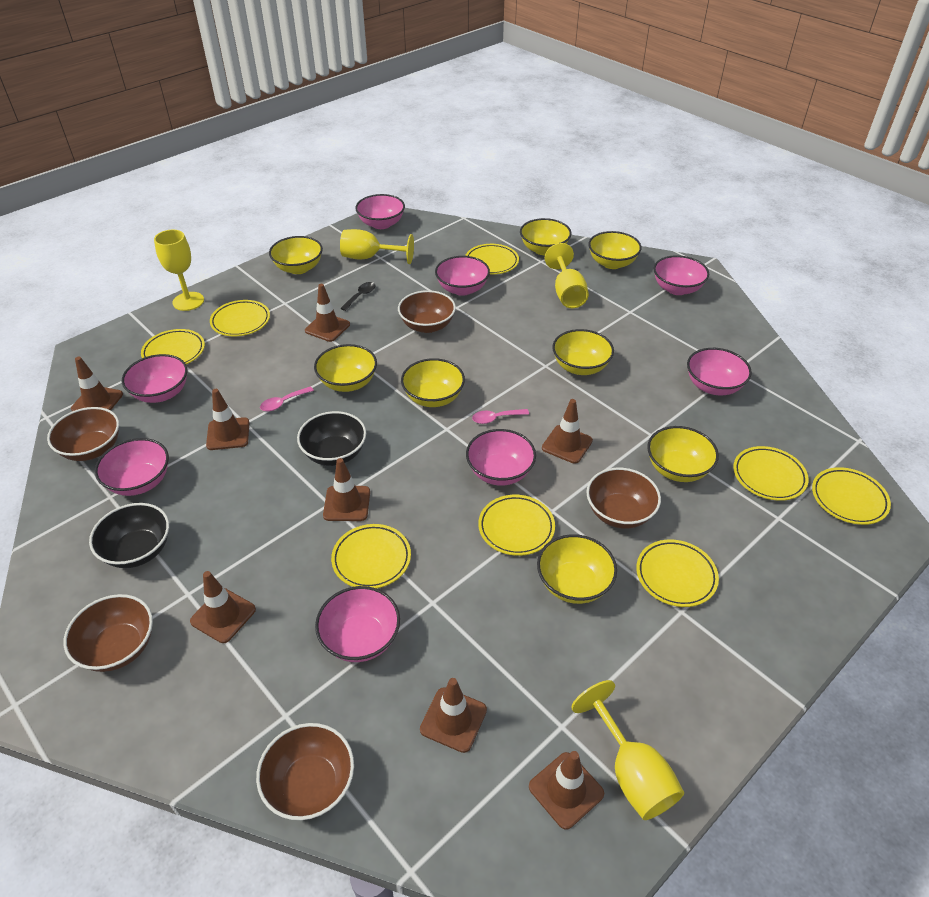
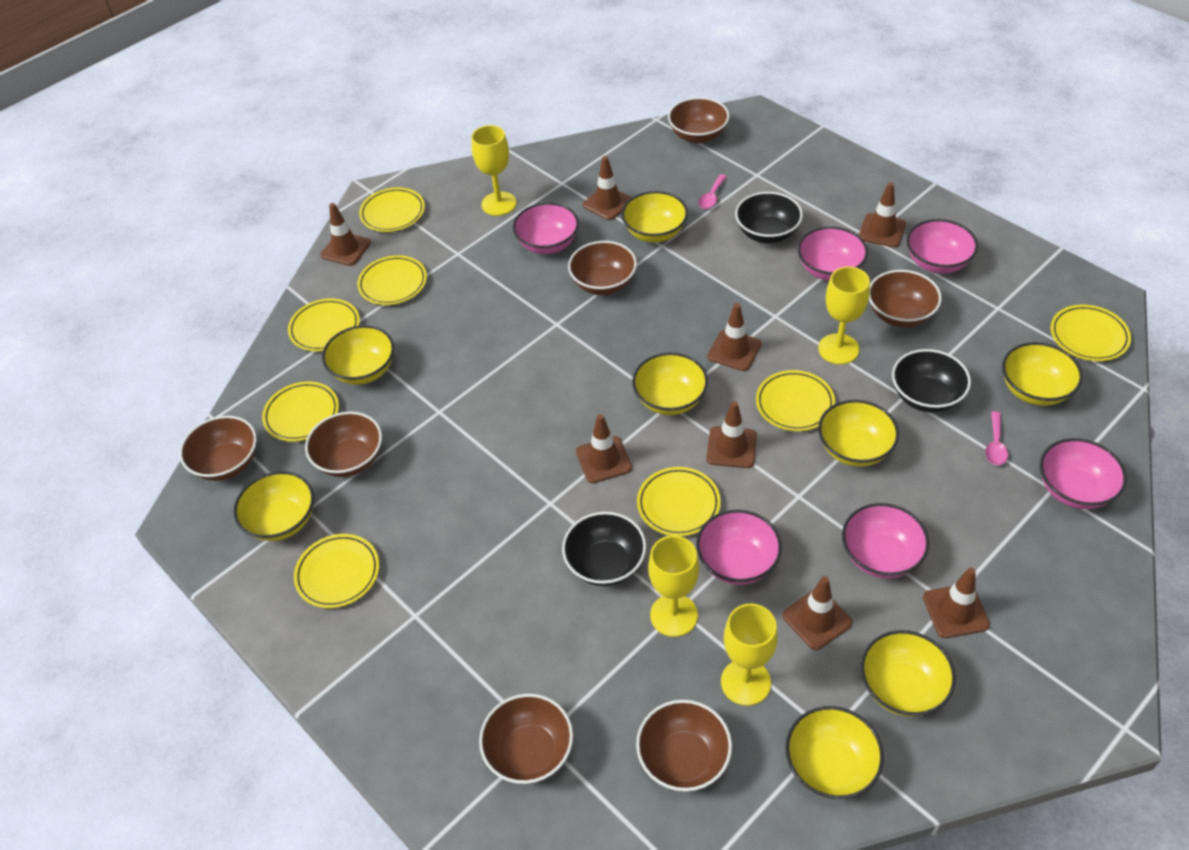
black bowl: [89,503,169,568] [297,411,366,466] = 2 -> [562,512,646,586] [735,192,803,243] [892,349,971,413] = 3
black spoon: [340,282,375,311] = 1 -> none = 0
brown bowl: [47,407,119,461] [64,594,153,672] [256,723,354,820] [398,290,456,333] [586,468,661,529] = 5 -> [180,416,257,481] [305,412,382,477] [479,694,573,784] [568,241,637,295] [636,700,732,792] [668,97,729,143] [869,270,942,327] = 7
pink bowl: [95,438,169,496] [122,354,188,403] [315,586,400,662] [355,194,405,229] [435,256,490,296] [466,429,536,486] [654,255,709,295] [687,348,752,395] = 8 -> [513,203,579,254] [696,510,782,585] [798,226,868,281] [842,503,929,578] [906,219,978,273] [1040,438,1127,509] = 6

